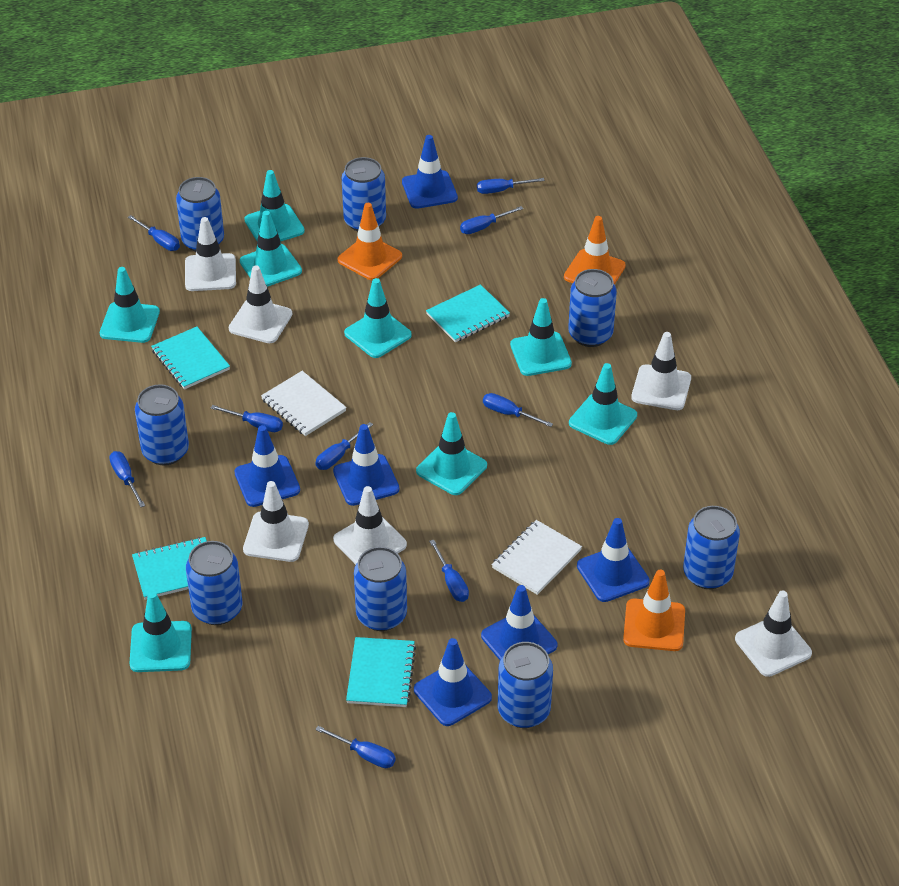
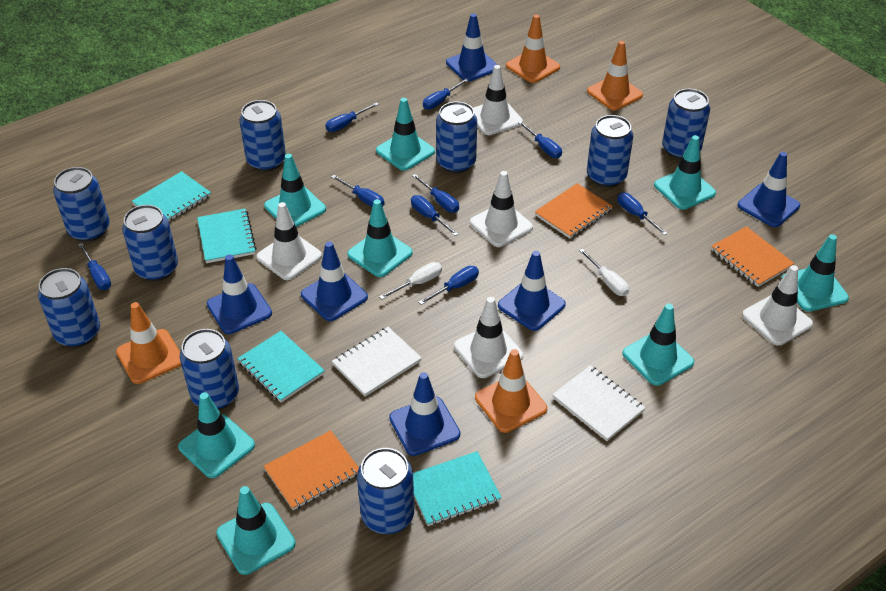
blue can: [135,384,189,465] [176,177,224,252] [186,541,242,625] [342,157,386,231] [354,547,407,631] [498,642,553,728] [568,269,617,347] [683,506,740,589] = 8 -> [38,268,100,347] [53,167,110,242] [122,205,178,281] [180,329,239,410] [239,100,286,171] [357,448,414,534] [436,101,477,173] [587,115,633,187] [662,89,710,159] = 9
orange notebook: none = 0 -> [264,430,359,510] [535,183,613,238] [711,226,795,287] = 3
orange traffic cone: [338,203,402,280] [564,216,626,285] [623,570,685,651] = 3 -> [116,302,181,384] [475,349,547,433] [506,14,560,83] [587,41,643,110] = 4
white screwdriver: none = 0 -> [379,262,442,299] [579,248,629,296] = 2
white traffic cone: [185,217,236,291] [229,266,292,343] [243,481,309,562] [333,486,407,565] [631,332,691,410] [735,590,812,677] = 6 -> [257,202,322,280] [454,297,523,378] [470,171,533,247] [473,65,523,135] [742,265,813,346] = 5

